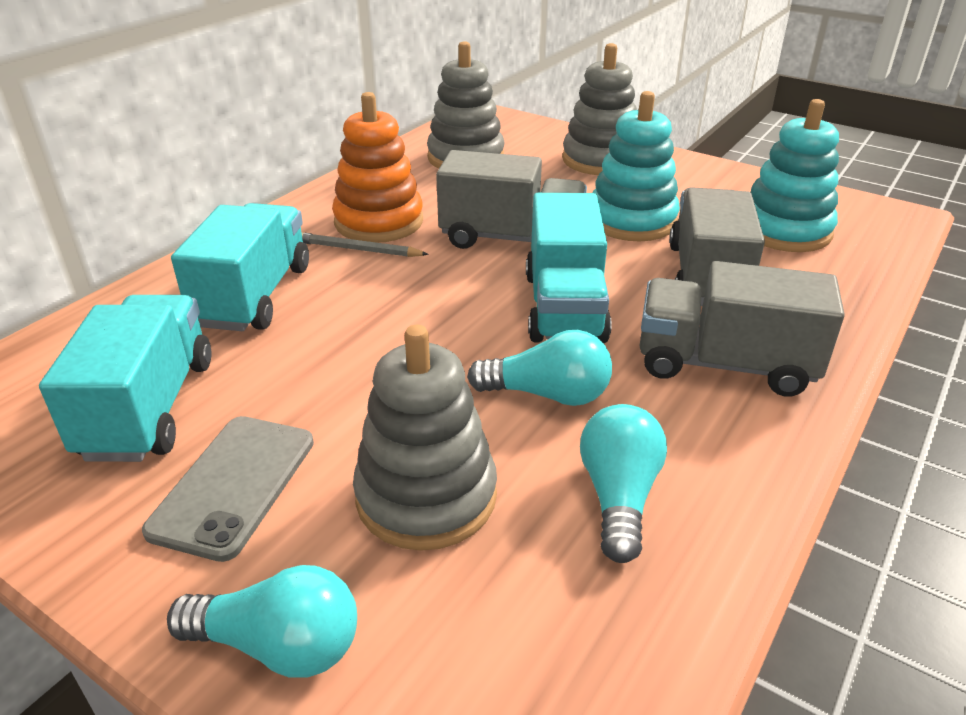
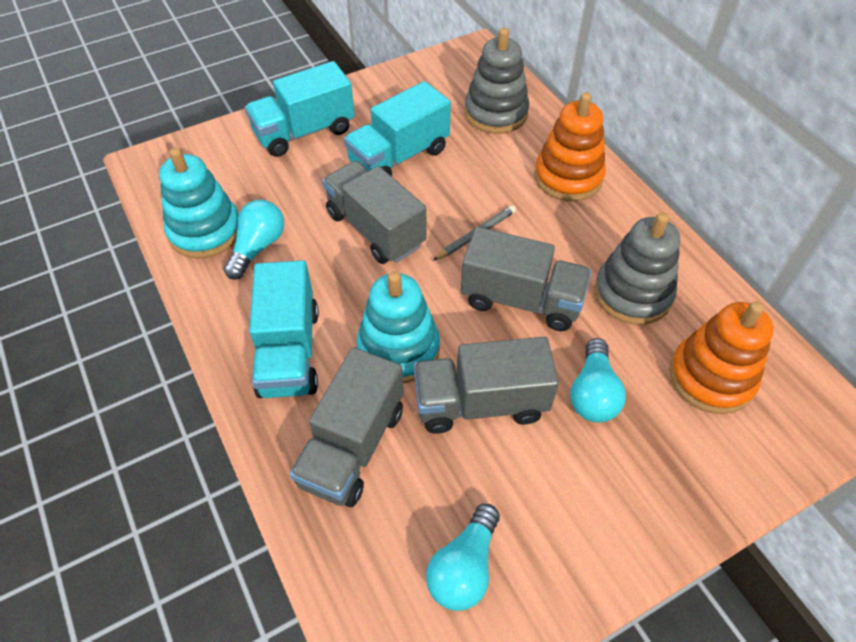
grey phone: [142,416,314,562] = 1 -> none = 0
grey stacking toy: [353,325,497,551] [427,41,504,168] [562,43,637,175] = 3 -> [465,28,529,134] [594,212,680,325] = 2
grey truck: [436,150,587,249] [640,261,845,396] [669,187,765,306] = 3 -> [289,347,404,507] [323,161,426,264] [413,337,559,434] [461,227,592,331] = 4
orange stacking toy: [332,92,423,243] = 1 -> [534,92,606,201] [669,301,774,414] = 2

